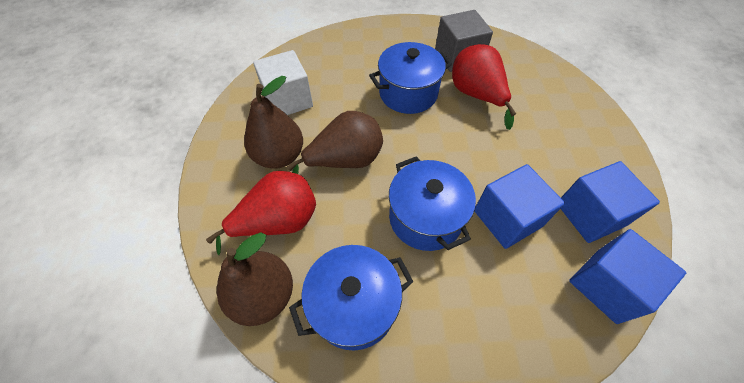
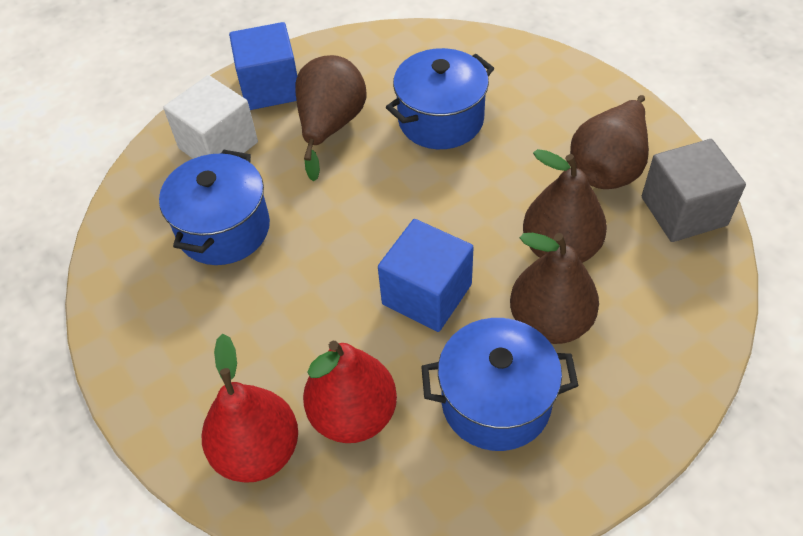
blue cube: [474,164,565,249] [561,161,660,243] [569,229,686,324] = 3 -> [229,22,297,110] [378,219,473,332] = 2
brown pear: [217,232,293,326] [244,76,303,169] [287,111,383,174] = 3 -> [295,55,367,182] [510,233,599,344] [523,149,607,263] [570,95,649,189] = 4

